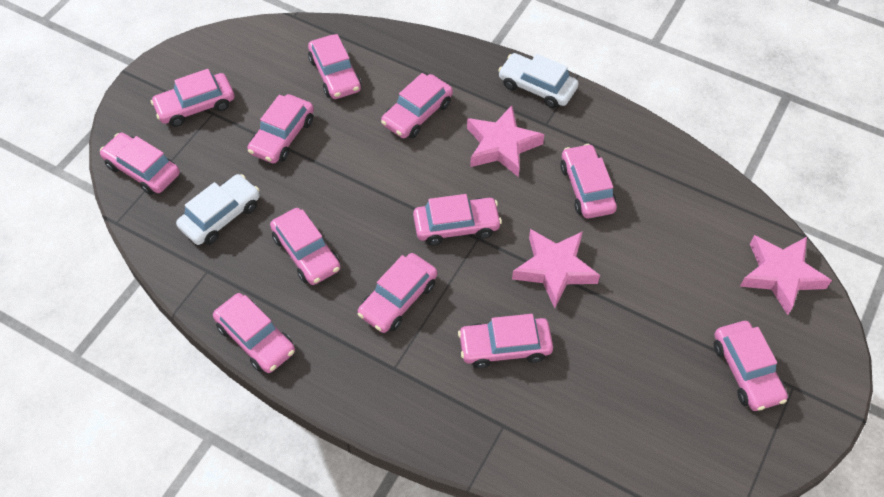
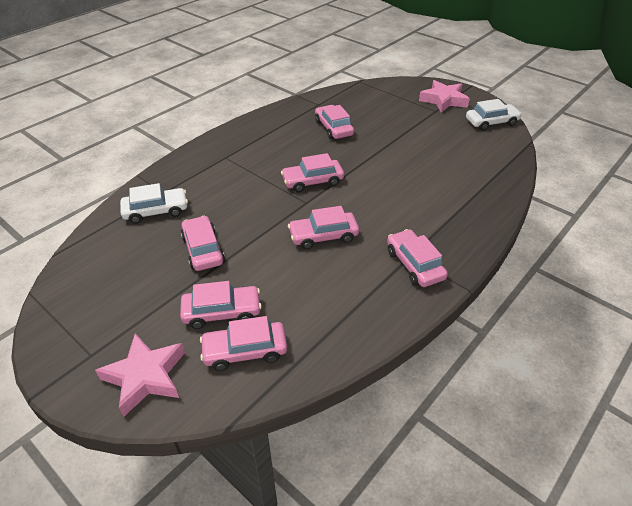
pink car: [100,133,180,195] [151,69,234,127] [213,293,295,373] [247,94,314,164] [270,208,340,285] [308,34,361,99] [358,253,437,333] [381,73,453,138] [413,194,502,245] [458,314,553,369] [560,144,617,219] [714,321,788,411] = 12 -> [180,281,262,329] [181,216,225,271] [200,316,287,371] [281,153,344,192] [288,206,359,250] [315,105,354,139] [387,229,448,287] = 7
pink star: [467,105,545,177] [512,229,600,308] [740,235,832,315] = 3 -> [95,333,185,417] [419,80,470,113] = 2

